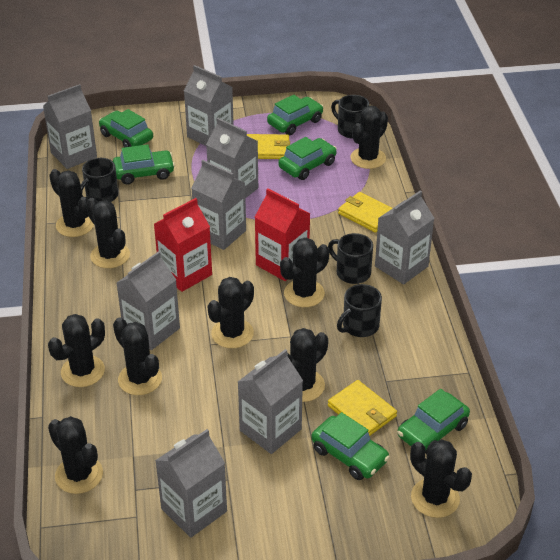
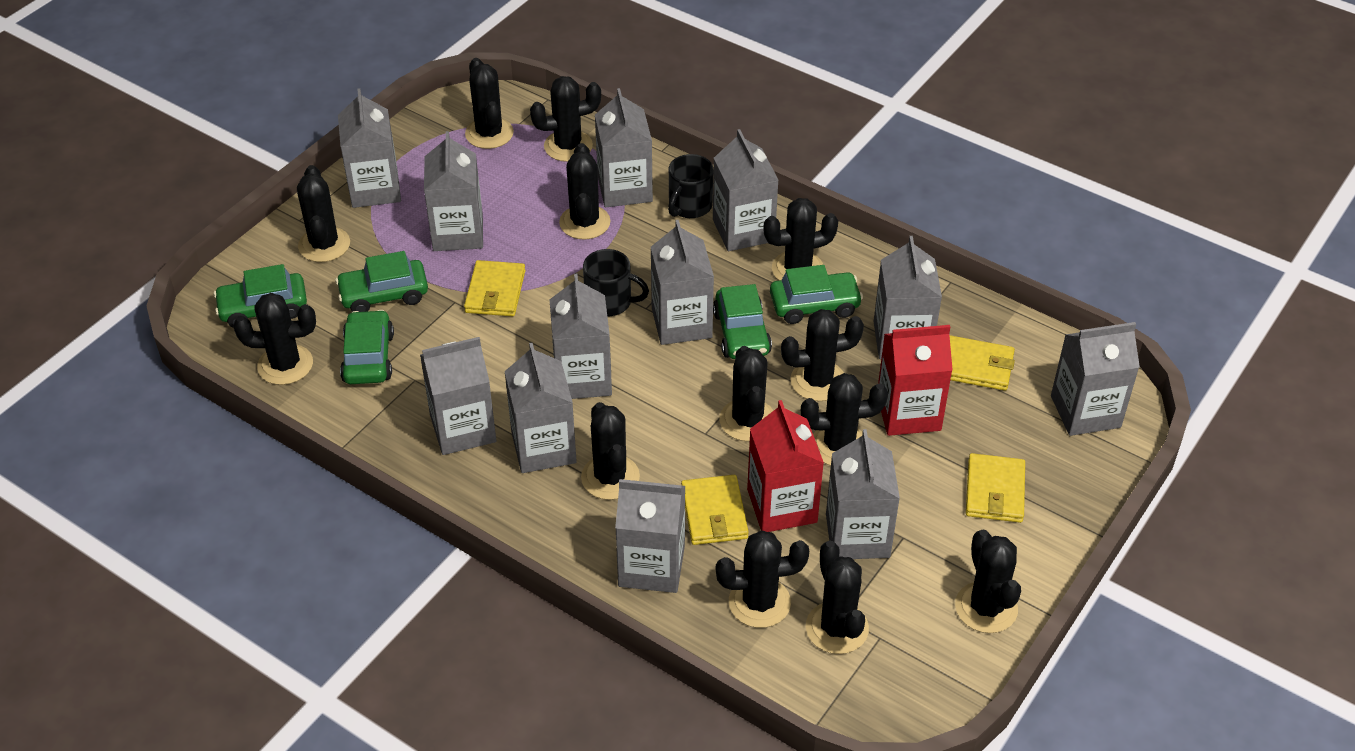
black cactus: [48,314,105,387] [48,416,103,494] [49,169,94,237] [86,198,130,268] [113,317,162,395] [207,277,254,348] [280,238,329,307] [287,328,328,402] [350,105,388,169] [410,439,472,518] = 10 -> [233,293,316,385] [297,165,350,262] [465,58,514,149] [530,76,601,162] [559,143,611,240] [581,402,640,500] [716,530,809,628] [719,346,774,441] [763,198,838,281] [781,309,864,401] [801,373,888,466] [806,541,869,654] [955,529,1021,633] = 13
black mug: [80,158,118,202] [328,233,373,284] [331,95,369,139] [337,284,382,337] = 4 -> [583,249,649,316] [668,154,713,218] = 2
green car: [99,109,153,147] [113,144,175,184] [267,95,323,135] [278,137,337,180] [312,412,390,480] [397,389,470,454] = 6 -> [214,264,307,328] [335,251,428,312] [340,310,394,384] [713,284,772,359] [770,265,863,324] = 5
grey carton: [43,84,97,169] [117,251,180,350] [155,429,227,538] [184,65,234,146] [191,160,246,250] [206,118,258,198] [238,349,303,454] [375,190,434,284] = 8 -> [338,88,401,208] [420,337,496,455] [424,131,483,251] [505,343,577,473] [549,274,612,399] [595,88,653,207] [615,479,685,593] [651,220,714,345] [713,129,778,251] [826,429,900,559] [874,236,942,359] [1051,322,1140,436] = 12
yellow wallet: [247,134,290,159] [328,380,397,436] [338,192,392,233] = 3 -> [464,260,526,316] [681,475,749,545] [949,335,1015,391] [966,453,1025,523] = 4

